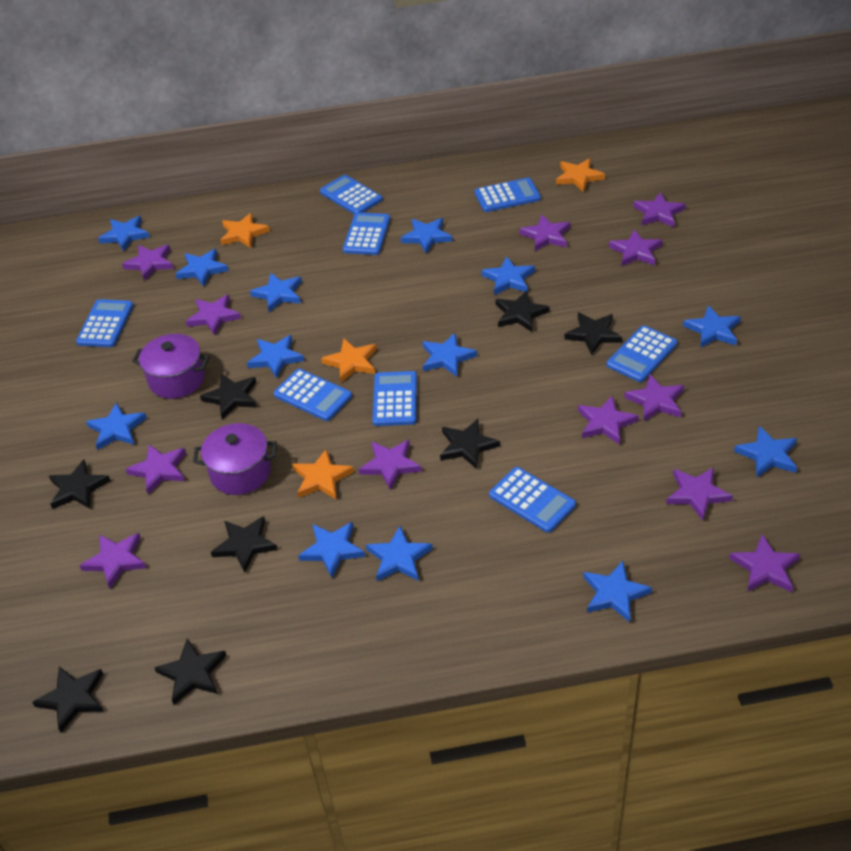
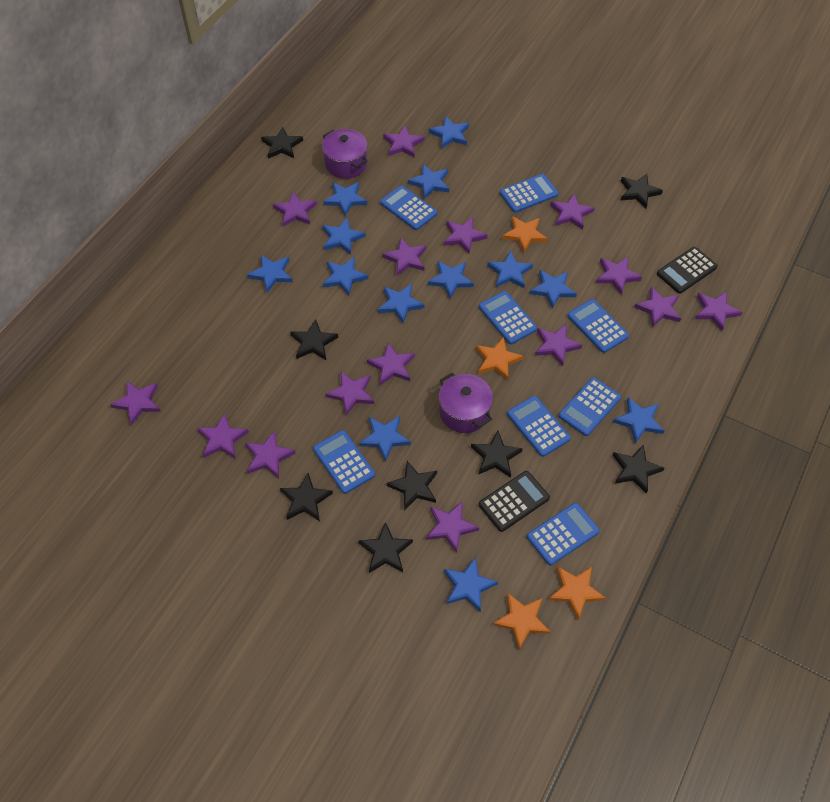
black calculator: none = 0 -> [479,471,550,532] [657,247,718,294] = 2
purple star: [80,533,147,588] [122,245,174,281] [125,444,186,494] [186,294,241,335] [359,440,422,490] [519,214,571,251] [578,396,639,445] [609,229,663,266] [624,374,684,421] [633,192,686,227] [666,467,733,521] [729,534,800,592] = 12 -> [110,381,161,425] [197,413,249,458] [245,431,296,478] [273,191,317,227] [325,372,374,416] [367,343,415,385] [382,238,426,276] [383,125,425,158] [426,501,479,553] [444,217,488,254] [535,324,582,366] [550,193,595,230] [596,256,642,295] [634,287,681,327] [695,291,742,331] = 15

